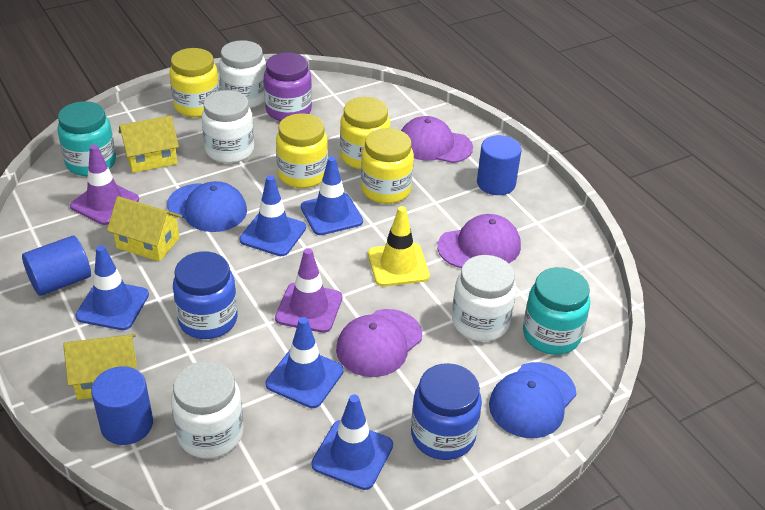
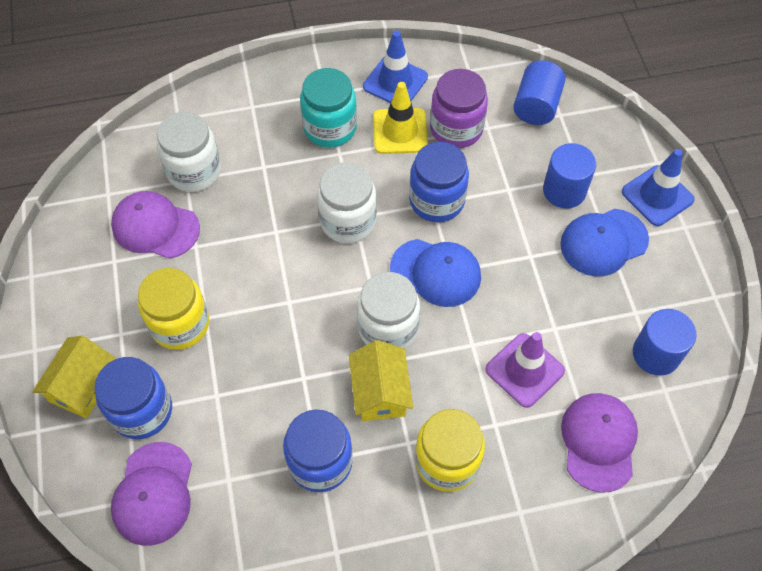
blue jar: [173,252,237,339] [411,363,482,460] = 2 -> [94,357,172,439] [283,409,353,492] [409,142,469,222] = 3
blue traffic cone: [75,245,149,330] [239,175,306,256] [265,317,344,408] [301,156,363,235] [311,395,393,490] = 5 -> [363,30,428,103] [622,149,695,226] = 2
purple traffic cone: [70,144,139,225] [275,248,342,333] = 2 -> [485,332,565,408] = 1
turquoise jar: [57,101,116,176] [523,267,590,355] = 2 -> [300,68,357,148] = 1
white jar: [171,361,243,459] [202,90,254,163] [219,40,266,108] [452,255,516,342] = 4 -> [157,112,221,192] [317,162,377,243] [357,272,420,349] = 3
yellow house: [63,334,136,400] [107,196,182,262] [119,115,179,173] = 3 -> [32,336,116,418] [349,340,413,421] = 2
yellow jar: [169,48,220,117] [276,113,328,188] [340,97,391,170] [361,128,414,204] = 4 -> [138,268,209,350] [415,409,485,492] = 2

